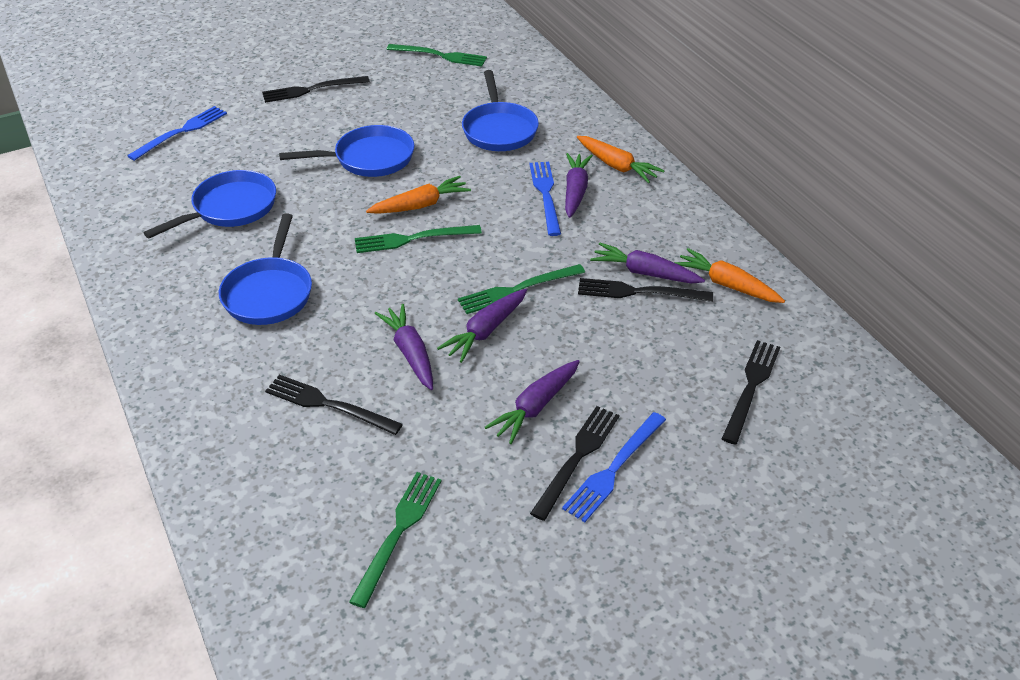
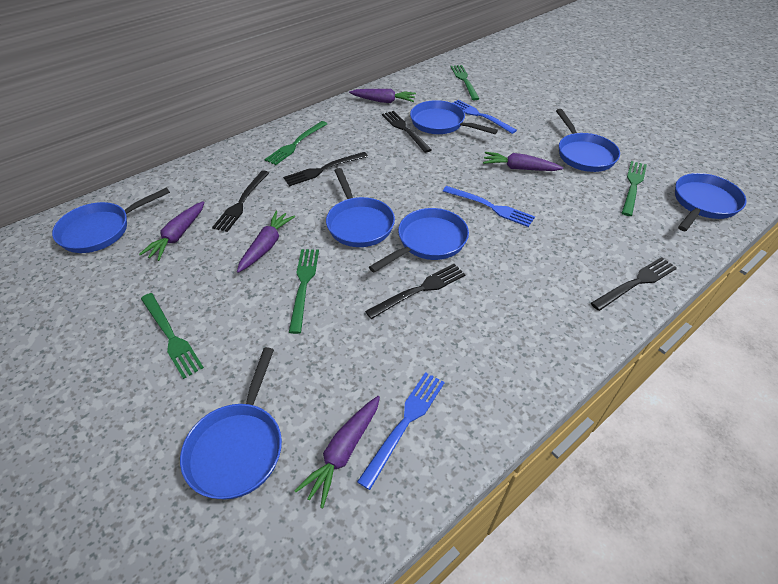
blue pan: [143,170,276,238] [219,214,312,325] [279,125,415,177] [462,70,539,151] = 4 -> [52,187,170,253] [180,347,282,499] [326,168,395,247] [369,208,469,273] [410,100,498,134] [556,109,620,172] [675,173,747,231] = 7
green fork: [349,472,442,608] [355,225,482,253] [387,44,487,66] [458,264,585,314] = 4 -> [141,293,204,379] [265,121,327,165] [289,249,319,334] [451,65,479,100] [622,161,647,216] = 5
orange carrot: [366,176,471,214] [577,136,665,183] [674,248,785,303] = 3 -> none = 0

